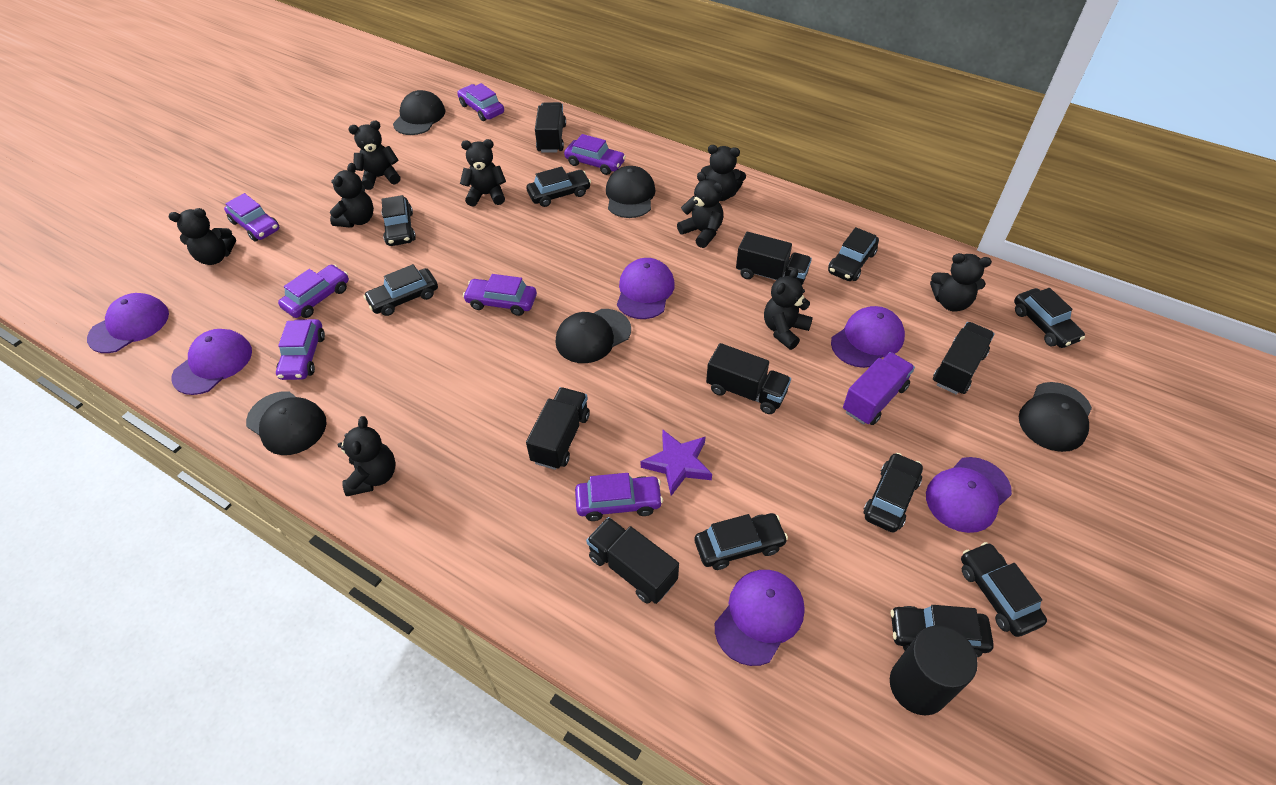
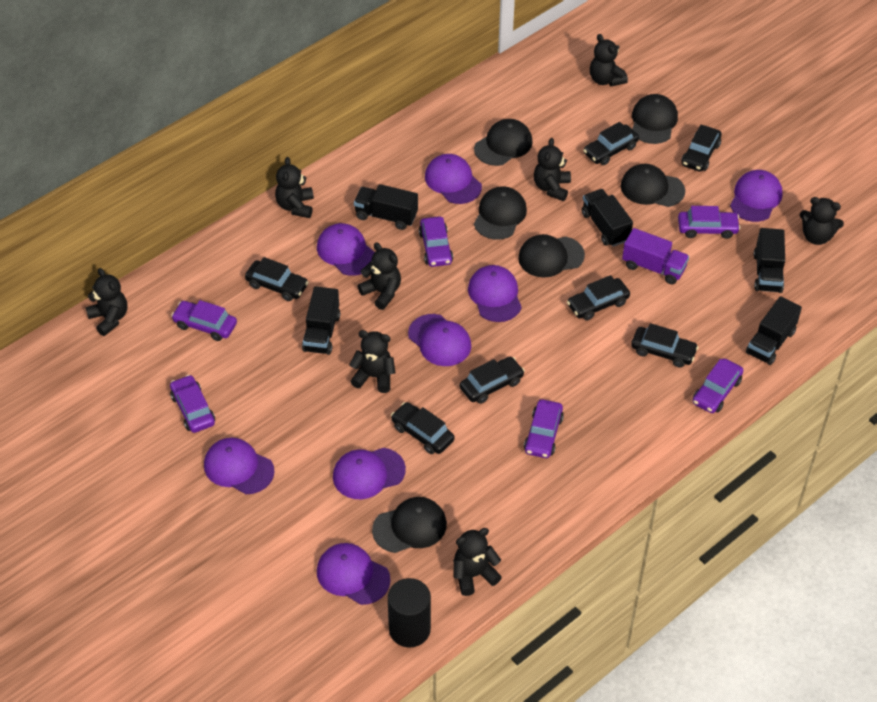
black cap: [246,391,327,455] [393,90,445,135] [556,309,631,363] [606,166,656,218] [1019,382,1092,452] = 5 -> [372,497,447,553] [474,119,533,166] [474,186,527,240] [518,234,585,277] [621,164,685,207] [632,94,678,144] = 6
black car: [363,264,438,316] [381,195,416,246] [526,167,591,207] [695,513,788,570] [828,227,879,281] [863,453,923,533] [891,605,994,657] [961,542,1047,637] [1014,288,1085,348] = 9 -> [245,257,309,301] [391,402,455,454] [460,357,525,404] [567,275,630,321] [583,122,639,165] [631,323,698,368] [681,125,722,172] = 7
black teddy bear: [169,208,236,265] [330,163,374,228] [338,416,396,496] [348,121,400,190] [460,139,506,207] [677,172,723,248] [701,145,746,201] [764,268,813,350] [930,253,992,312] = 9 -> [85,268,127,336] [275,157,314,218] [349,330,395,393] [357,243,401,310] [453,528,502,596] [534,138,571,201] [590,34,628,86] [800,197,844,245] = 8
black truck: [526,387,590,470] [535,102,566,153] [586,517,679,604] [706,343,791,414] [736,232,812,285] [933,322,995,395] = 6 -> [302,286,340,355] [354,184,418,230] [582,189,633,247] [746,296,802,365] [754,228,785,293] = 5
purple cap: [87,293,169,353] [172,329,252,395] [617,258,675,319] [715,570,805,666] [831,306,905,368] [926,457,1012,533] = 6 -> [204,438,274,494] [317,223,375,276] [317,543,390,605] [333,448,406,499] [408,314,471,366] [425,154,482,204] [468,265,522,322] [730,170,783,222] = 8
purple car: [224,193,279,241] [276,319,325,380] [278,264,349,318] [457,83,504,121] [463,274,537,316] [564,134,626,175] [575,473,663,521] = 7 -> [170,375,215,433] [171,300,237,341] [419,216,453,267] [524,399,564,458] [678,206,741,239] [693,358,744,413] = 6
purple star: [641,429,712,496] = 1 -> none = 0

